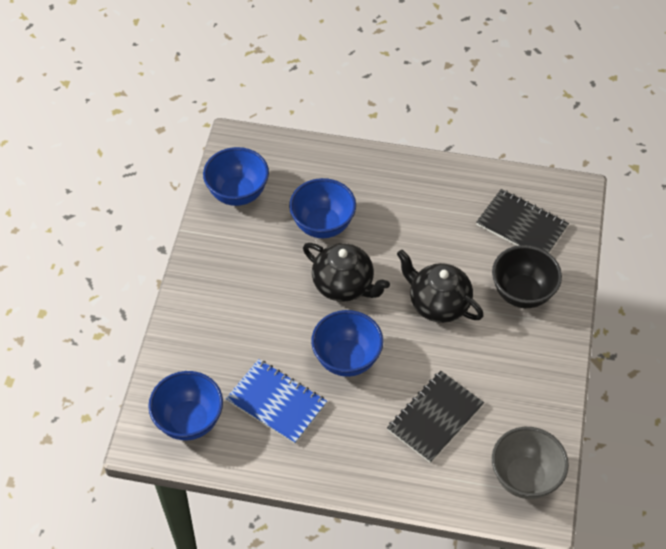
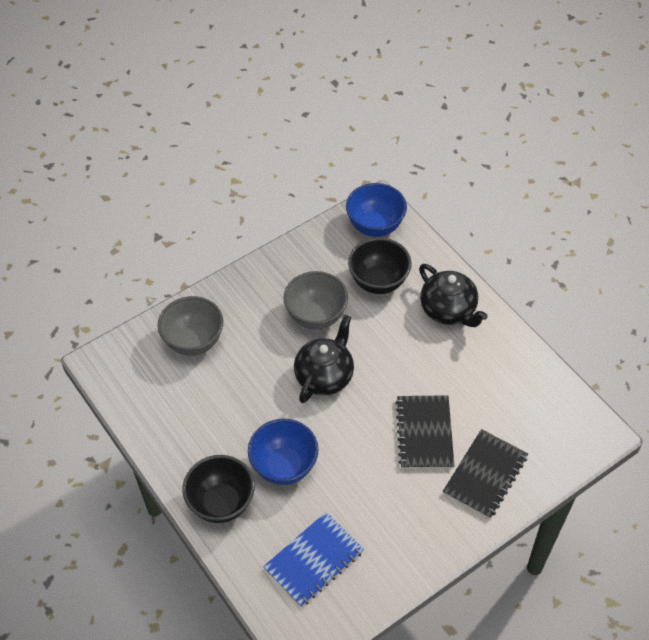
black bowl: [492,245,562,308] = 1 -> [182,455,255,523] [348,238,412,294] = 2
blue bowl: [148,371,223,440] [203,147,269,206] [289,178,356,238] [311,310,383,377] = 4 -> [248,419,319,485] [346,183,407,237] = 2
grey bowl: [492,427,569,499] = 1 -> [158,296,223,356] [283,271,348,330] = 2

